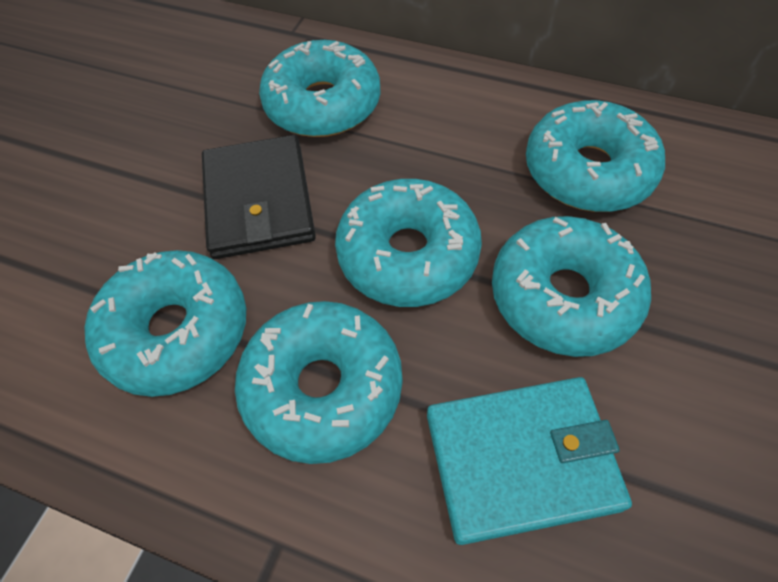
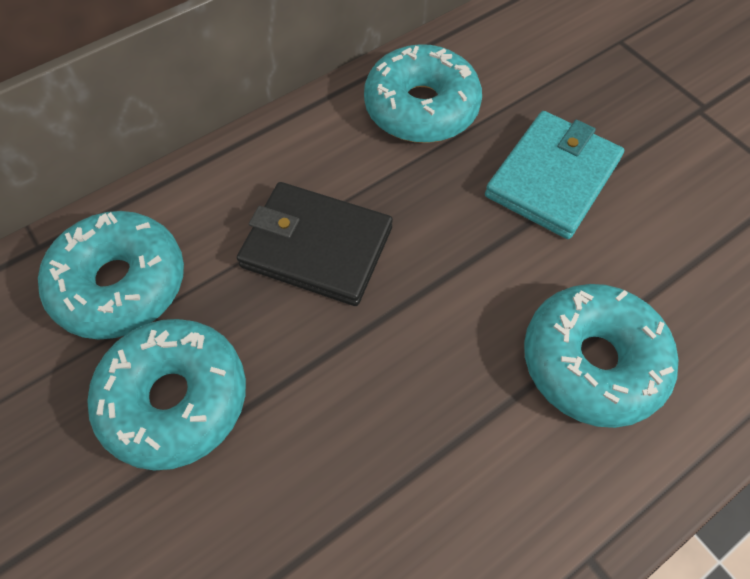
turquoise donut: [84,250,246,397] [235,301,402,464] [259,40,381,137] [335,179,482,307] [492,216,651,357] [526,100,665,212] = 6 -> [38,211,184,340] [88,319,246,471] [364,44,482,143] [524,284,678,428] = 4

